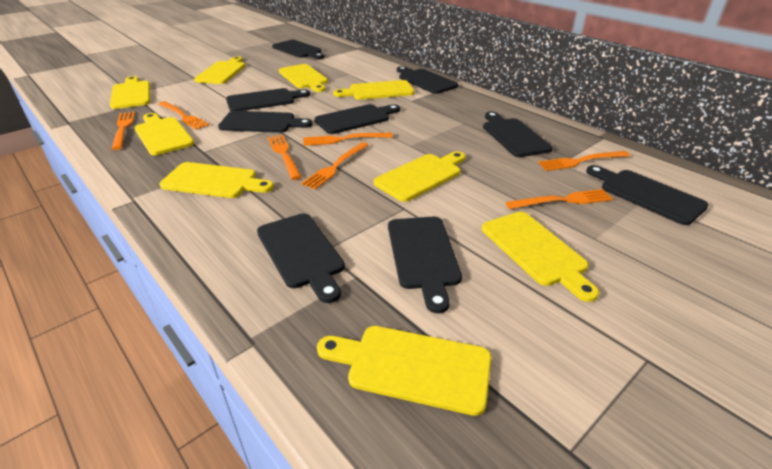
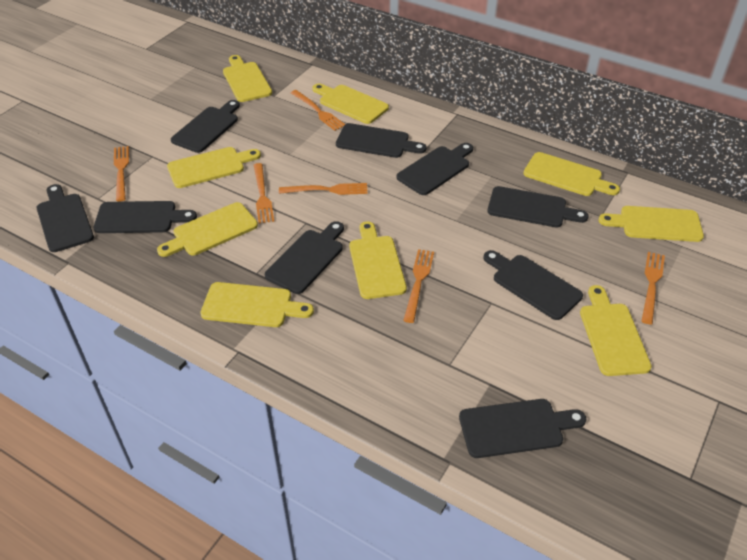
orange fork: [112,112,135,150] [159,101,209,130] [268,135,301,180] [301,142,369,189] [304,133,393,146] [506,189,613,209] [538,151,630,171] = 7 -> [114,146,129,202] [254,163,274,223] [279,183,368,195] [291,90,345,131] [403,249,434,323] [641,252,665,325] = 6

